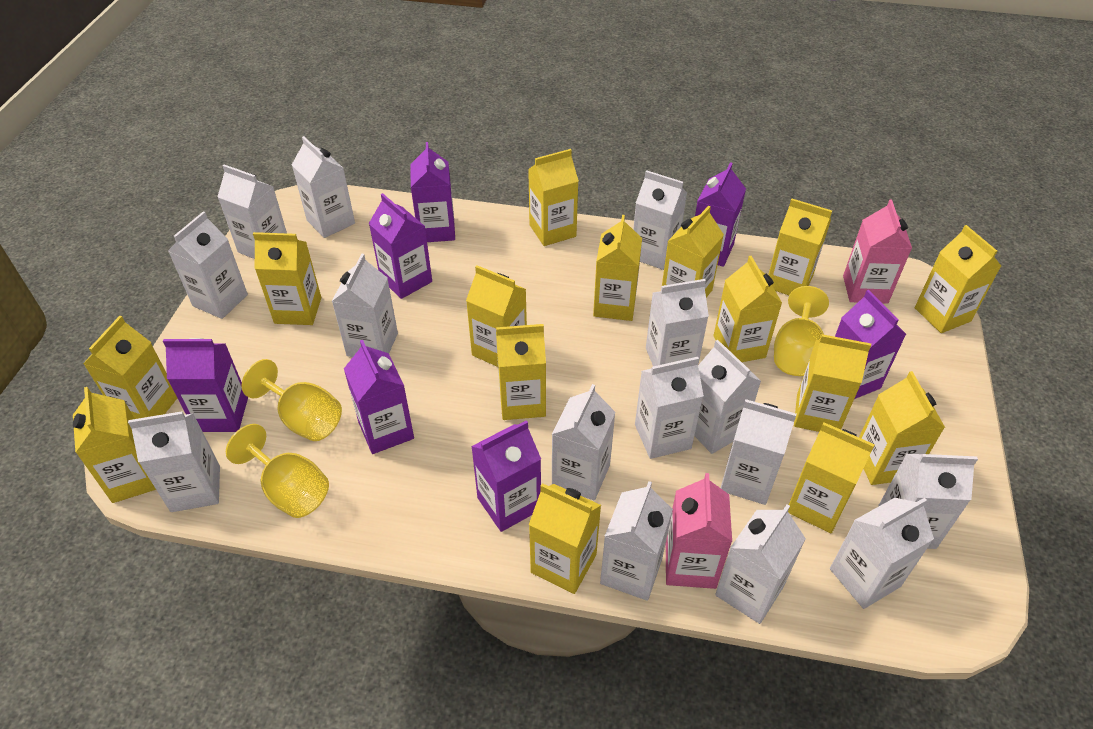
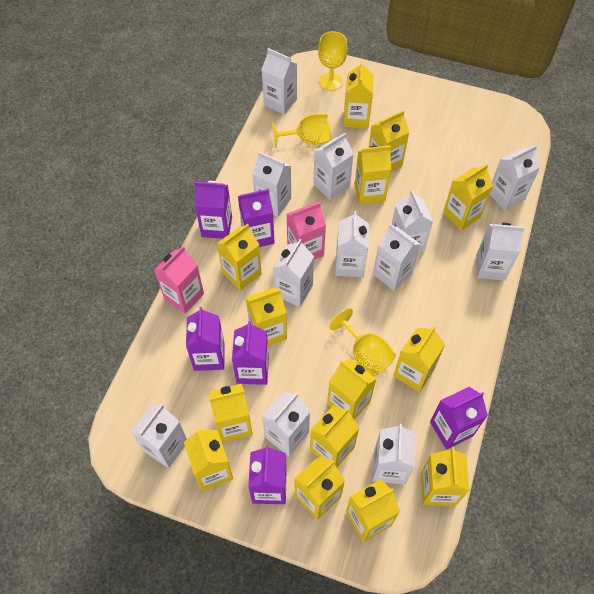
purple carton: [163,338,248,432] [344,340,414,454] [369,193,432,299] [411,142,455,242] [471,420,541,532] [695,162,746,267] [835,290,906,399] = 7 -> [186,307,224,371] [195,181,232,239] [232,321,269,385] [238,189,275,247] [248,445,287,504] [430,387,488,449] = 6
white carton: [128,411,220,512] [168,211,248,319] [217,164,287,259] [292,136,355,238] [331,254,398,357] [552,384,616,500] [600,481,673,601] [633,170,687,270] [635,357,704,459] [646,279,709,366] [694,340,761,454] [715,504,806,624] [721,399,797,505] [830,498,934,609] [879,454,978,549] = 15 -> [131,404,187,468] [252,152,291,217] [262,48,297,115] [262,392,310,456] [273,239,314,307] [313,133,353,200] [335,211,369,278] [372,424,415,485] [373,224,420,291] [392,190,433,253] [476,223,525,281] [490,145,540,211] = 12
yellow carton: [73,387,156,503] [83,316,177,419] [253,232,321,325] [466,266,527,367] [496,324,546,420] [528,149,579,246] [529,483,601,594] [593,215,642,321] [662,206,724,298] [714,256,782,362] [768,199,832,295] [788,422,875,533] [794,334,871,432] [859,371,945,485] [915,225,1001,333] = 15 -> [184,428,233,491] [209,384,252,443] [217,224,262,291] [246,287,287,346] [294,455,345,520] [310,406,360,467] [327,359,376,420] [343,61,374,129] [346,479,400,542] [355,145,391,205] [369,110,410,172] [393,326,445,392] [421,447,470,506] [443,164,493,231] = 14

